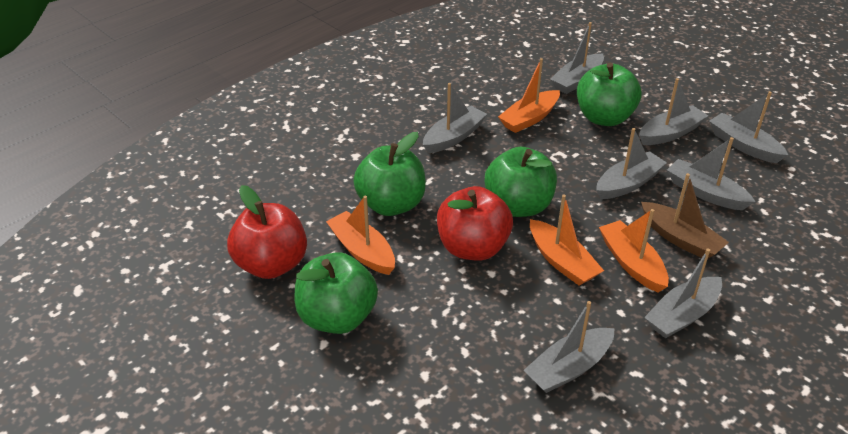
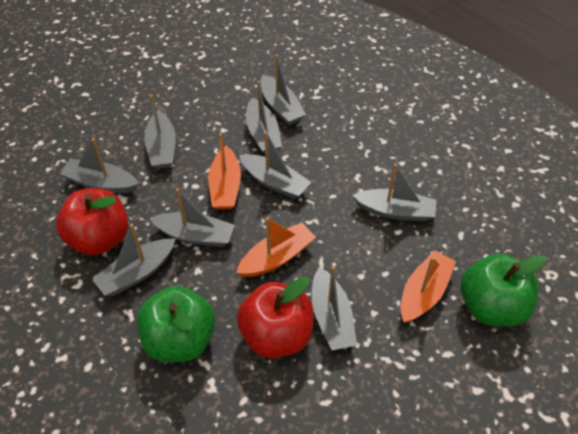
brown boat: [641,173,729,258] = 1 -> none = 0
green apple: [295,252,378,334] [353,132,426,216] [485,147,557,217] [577,63,641,126] = 4 -> [137,286,215,362] [461,254,547,327] = 2
grey boat: [423,83,487,154] [524,301,615,393] [550,22,604,94] [596,128,667,199] [639,78,708,145] [644,248,722,339] [667,137,755,210] [709,91,788,163] = 8 -> [60,138,139,193] [92,224,175,296] [145,94,176,169] [149,188,235,247] [239,132,311,199] [246,81,282,154] [261,55,306,125] [312,266,357,350] [352,164,437,221] = 9
orange boat: [326,196,395,275] [498,58,560,133] [530,195,604,286] [599,209,669,292] = 4 -> [208,133,241,210] [236,217,316,277] [401,250,456,323] = 3

